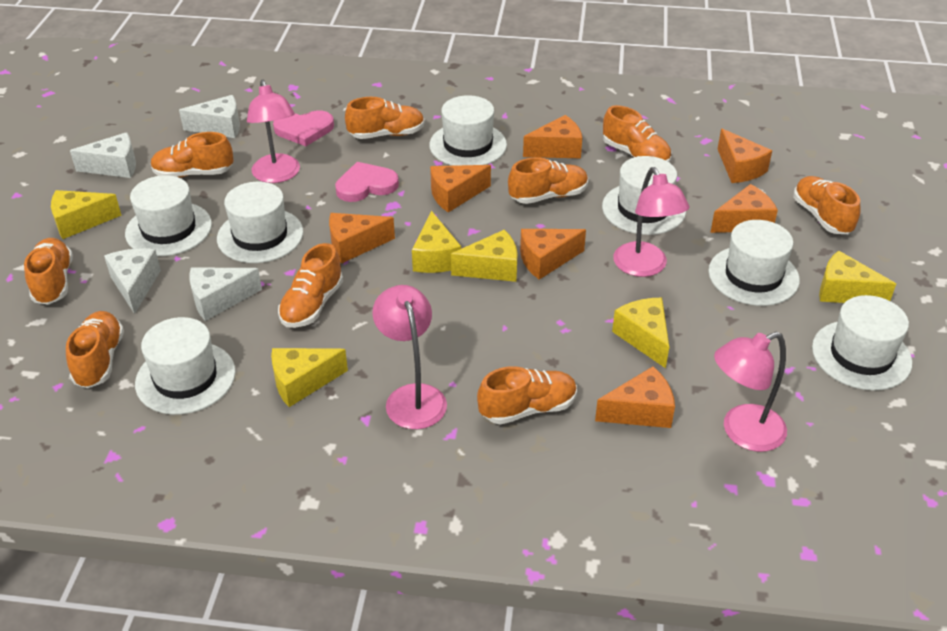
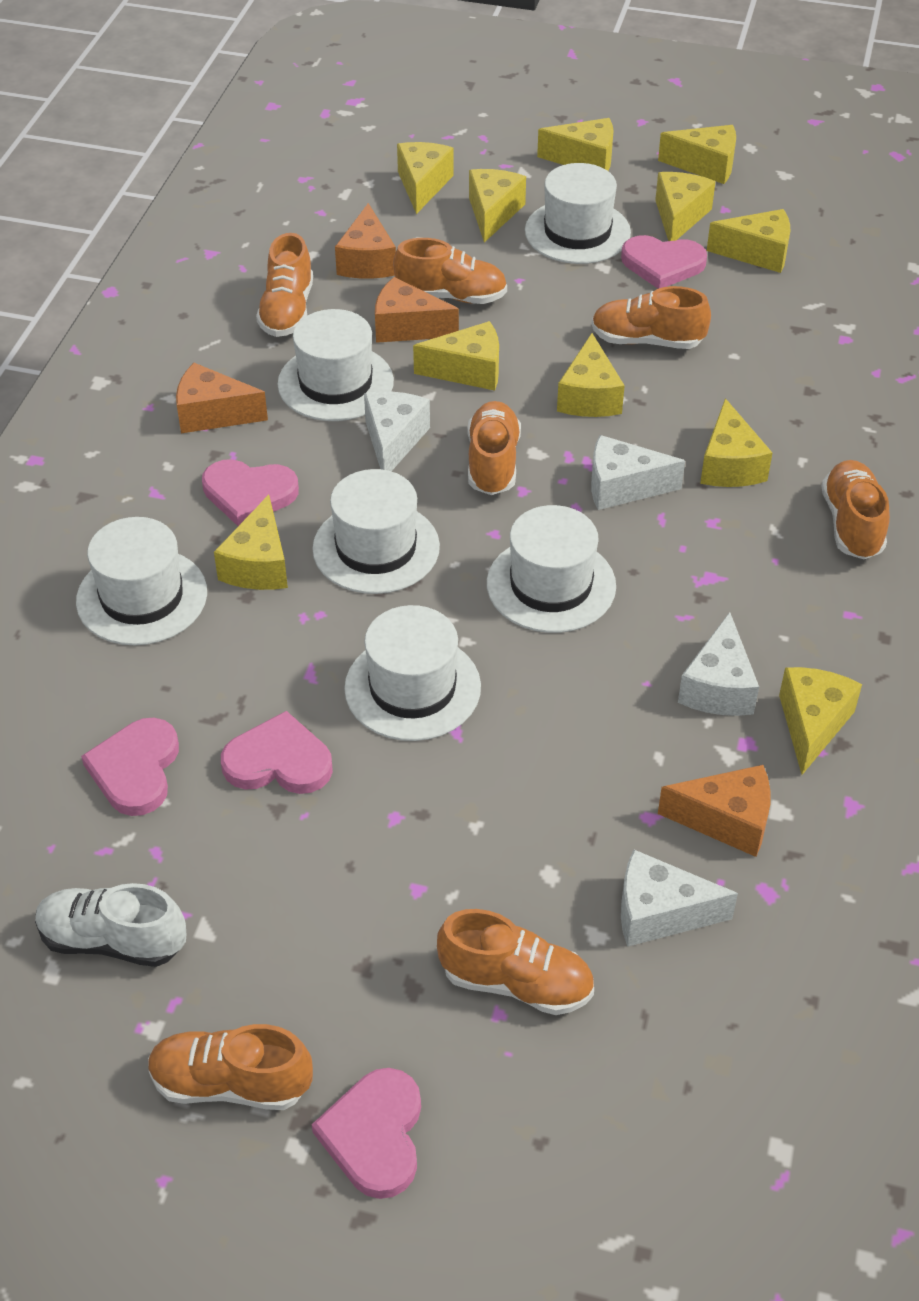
orange cheese: [329,213,395,264] [430,165,491,212] [520,229,586,280] [523,115,582,158] [595,366,675,428] [710,184,778,233] [718,129,772,183] = 7 -> [176,363,268,433] [335,203,396,279] [375,277,459,343] [658,765,771,857] = 4
orange shoe: [24,238,73,305] [66,311,124,388] [150,132,234,177] [278,243,343,328] [345,97,425,139] [477,366,577,424] [508,157,588,204] [603,105,671,162] [793,176,861,234] = 9 -> [148,1024,313,1110] [256,233,313,337] [393,238,507,304] [437,909,594,1015] [467,401,521,495] [592,286,711,349] [822,460,890,559] = 7
pink heart: [273,110,334,146] [335,162,399,202] = 2 -> [81,718,179,816] [202,459,299,526] [221,711,333,794] [312,1068,421,1199] [621,235,707,289] = 5
pink lamp: [247,79,300,183] [372,285,447,429] [613,167,690,277] [714,332,787,452] = 4 -> none = 0
white hat: [125,175,212,256] [135,317,236,415] [217,182,303,263] [429,95,507,166] [602,156,686,235] [708,220,800,306] [812,295,912,391] = 7 -> [76,517,207,645] [277,309,394,421] [312,469,440,594] [344,605,481,741] [487,505,616,633] [525,163,631,264] = 6
white shoe: none = 0 -> [35,883,186,967] = 1
yellow cheese: [51,190,122,239] [271,348,348,407] [412,211,461,273] [451,230,517,282] [612,298,669,368] [819,250,896,303] = 6 -> [214,495,288,590] [397,142,454,214] [413,321,499,391] [469,169,526,243] [537,118,613,171] [557,333,625,417] [655,172,716,241] [658,125,736,184] [700,398,772,487] [707,209,790,273] [779,667,862,775] = 11

